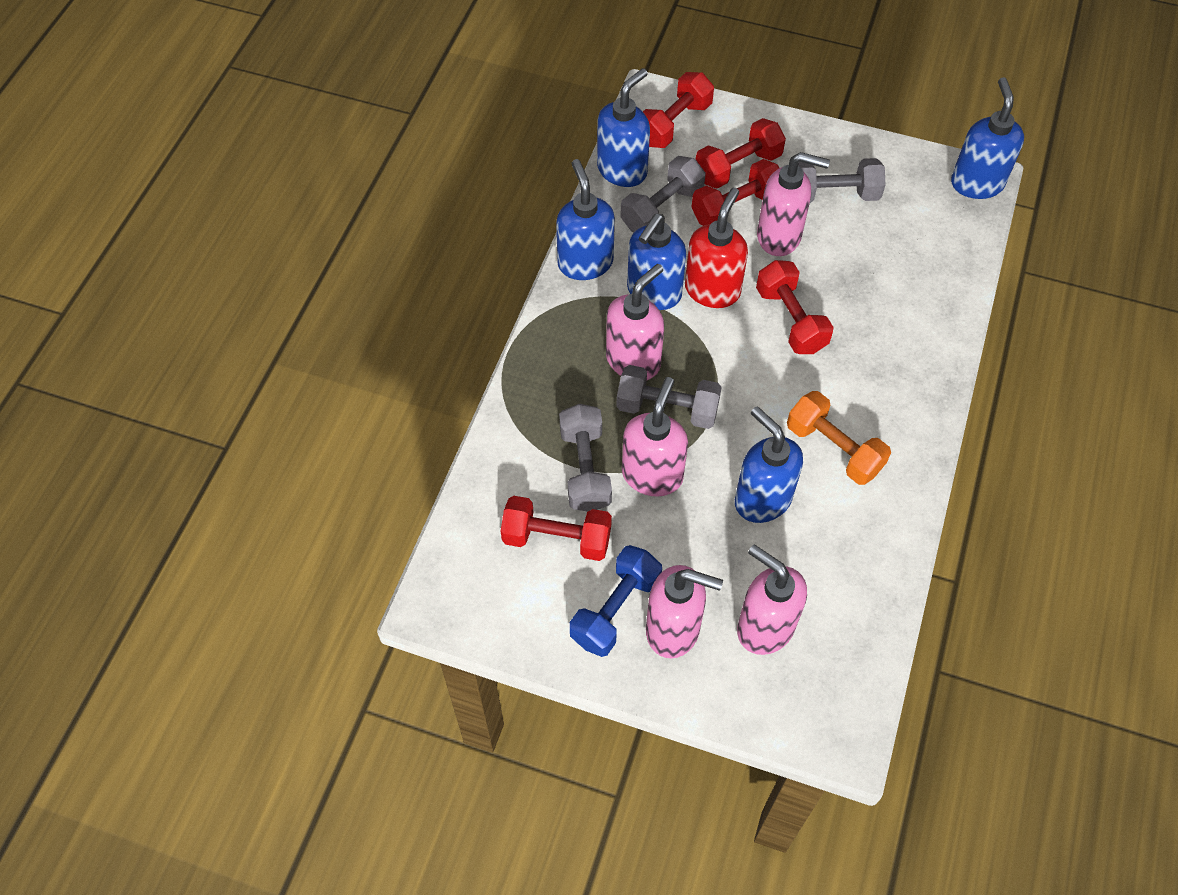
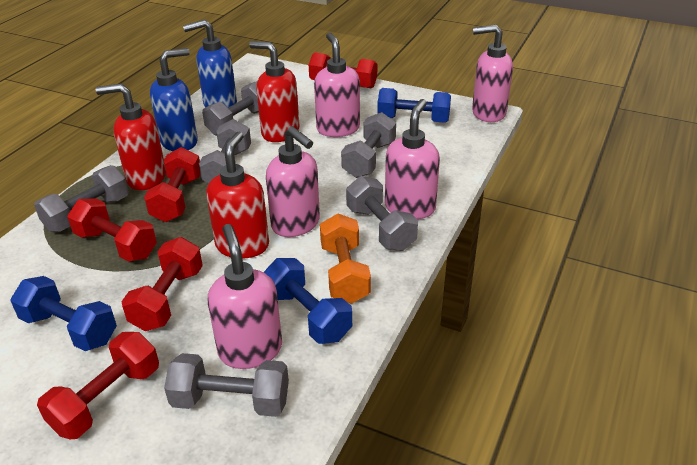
blue dumbbell: [570,545,662,657] = 1 -> [11,276,117,351] [264,258,352,344] [377,88,451,123] = 3
blue soap dispenser: [556,159,615,280] [597,68,650,187] [627,214,686,310] [735,407,803,523] [951,77,1024,199] = 5 -> [150,48,198,151] [183,19,237,108] = 2
grey dumbbell: [559,404,612,511] [616,365,722,429] [620,156,706,232] [798,158,886,203] = 4 -> [34,165,129,232] [164,353,289,417] [199,119,251,183] [202,81,259,136] [341,112,396,178] [346,176,418,251] = 6
red soap dispenser: [685,188,748,308] = 1 -> [95,83,166,190] [206,132,269,259] [249,41,299,142] = 3

